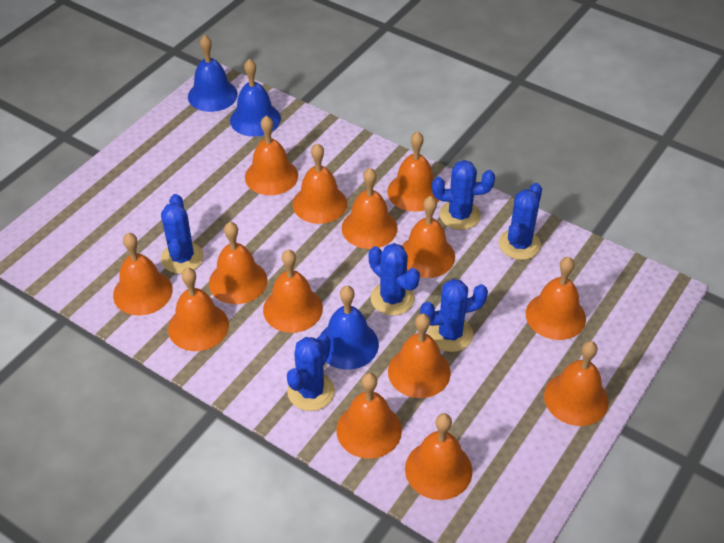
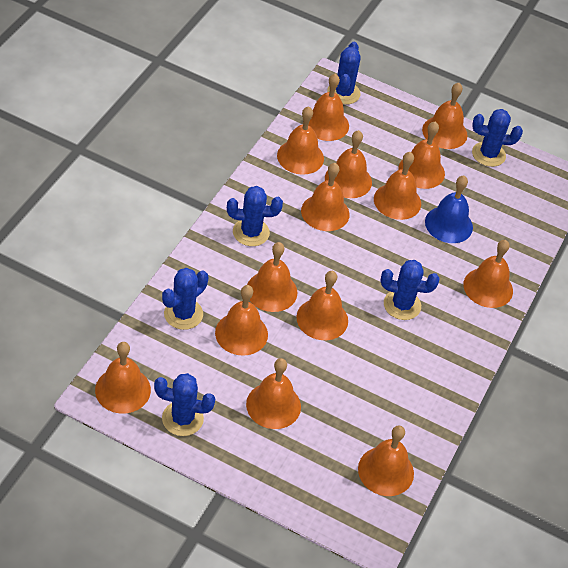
blue bell: [188,35,238,112] [230,59,281,137] [320,286,379,370] = 3 -> [425,176,473,243] = 1

